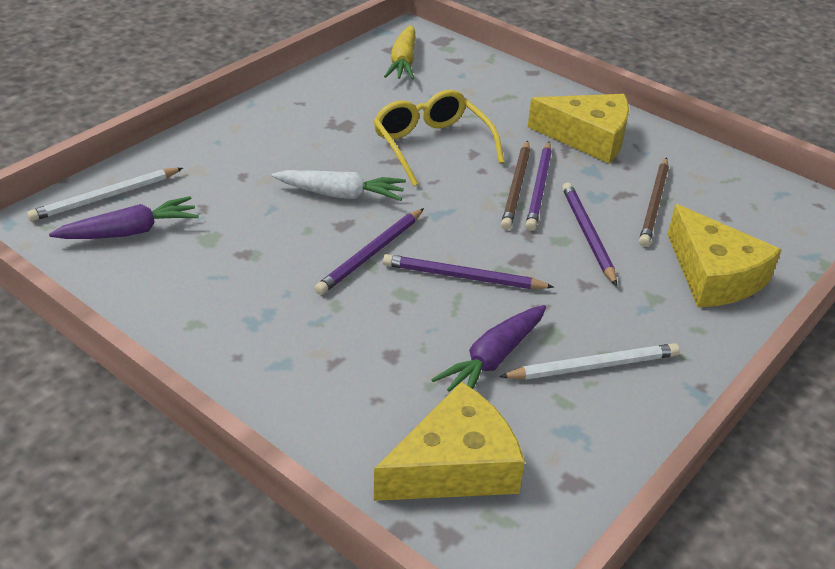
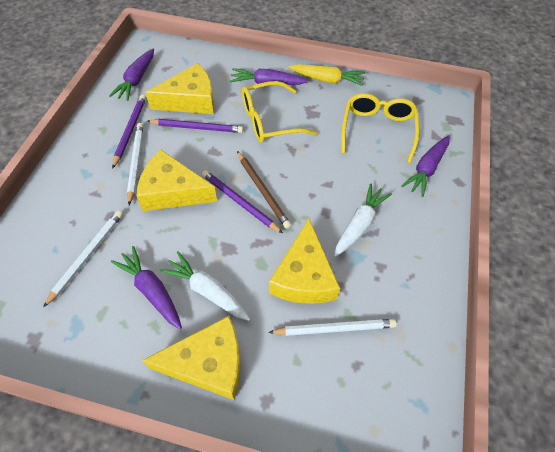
brown pencil: [501,141,530,230] [639,157,669,247] = 2 -> [237,151,291,229] = 1
purple carrot: [49,196,199,239] [431,305,546,392] = 2 -> [109,49,154,101] [111,246,182,329] [230,68,308,85] [401,135,450,197] = 4
purple pencil: [315,208,424,295] [383,254,554,289] [526,142,552,231] [562,182,617,286] = 4 -> [112,94,146,169] [147,119,243,133] [202,170,283,233] = 3
white carrot: [271,170,406,201] = 1 -> [160,251,250,321] [334,183,392,257] = 2
white pencil: [27,168,183,222] [499,343,680,380] = 2 -> [43,211,123,308] [127,123,144,205] [268,319,397,336] = 3
yellow cheese: [374,382,525,501] [528,94,629,164] [667,204,781,308] = 3 -> [137,150,217,211] [142,316,241,400] [145,63,214,114] [269,219,340,304] = 4
yellow glasses: [373,90,505,186] = 1 -> [242,81,317,143] [341,93,419,163] = 2

